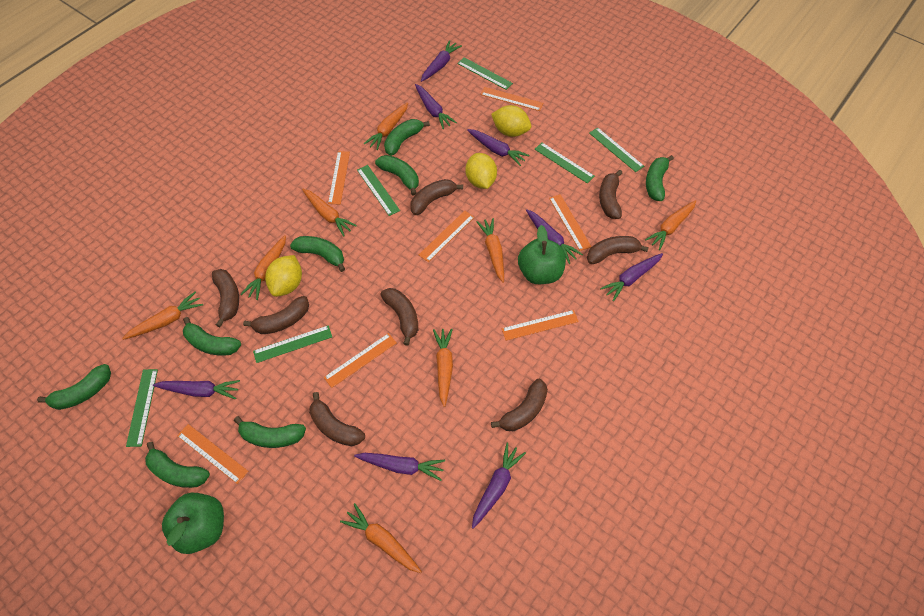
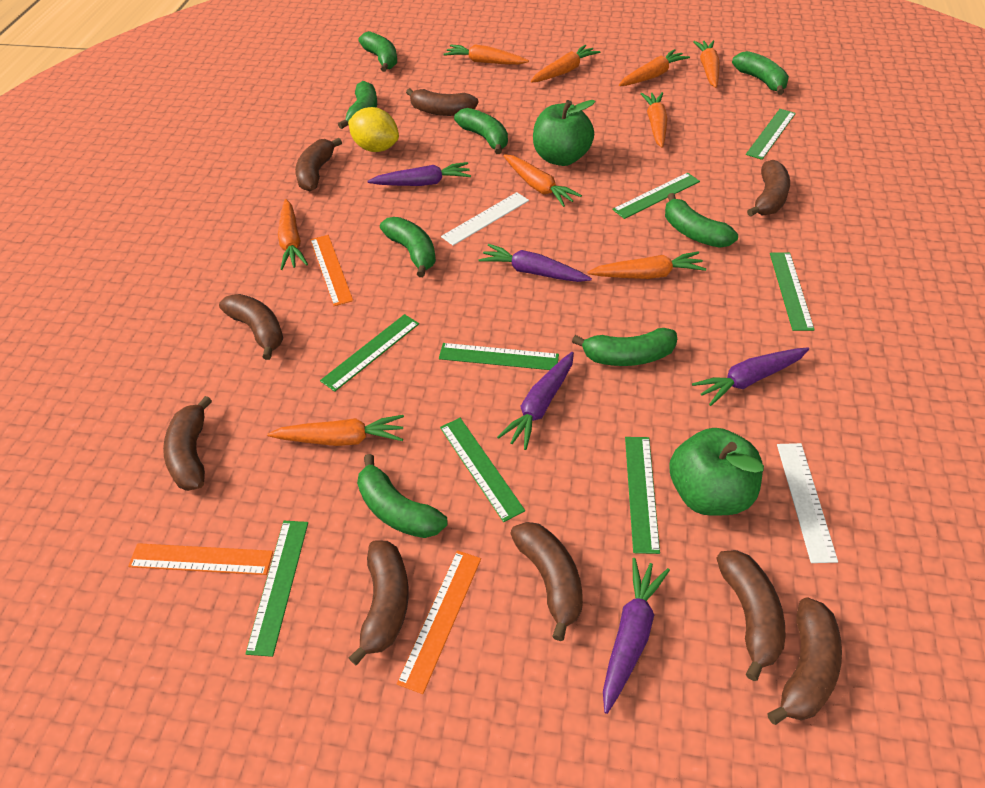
brown banana: [212,269,239,327] [243,296,309,334] [309,392,365,446] [381,288,418,346] [410,179,463,215] [491,379,548,431] [587,236,649,264] [599,170,622,219] = 8 -> [163,396,212,491] [219,294,283,360] [295,138,342,191] [349,540,409,665] [406,88,479,116] [510,522,583,641] [717,550,785,681] [747,160,790,217] [767,597,842,725] = 9
green ruler: [126,369,158,447] [253,325,332,363] [357,165,400,216] [457,57,513,90] [535,143,595,183] [589,127,644,172] = 6 -> [245,521,308,657] [320,314,419,392] [439,343,559,370] [440,418,525,522] [612,173,700,219] [625,437,660,554] [746,109,796,160] [770,252,815,331] = 8
orange carrot: [122,291,203,340] [241,235,286,300] [302,189,357,236] [340,503,422,573] [364,102,408,150] [433,328,453,407] [476,218,504,283] [645,200,696,250] = 8 -> [267,415,404,446] [278,199,308,270] [444,44,529,65] [503,154,582,207] [531,45,600,83] [587,251,706,279] [619,49,690,86] [641,92,668,148] [693,40,720,88] = 9
orange ruler: [177,424,249,484] [324,333,397,388] [328,151,350,205] [419,211,474,262] [481,87,543,111] [502,310,579,341] [549,194,592,251] = 7 -> [128,543,273,575] [310,235,353,306] [397,550,481,694] = 3
purple carrot: [153,380,240,400] [354,453,445,481] [415,84,457,129] [421,40,462,82] [467,129,529,166] [472,443,526,529] [526,209,583,264] [600,253,663,301] = 8 -> [368,162,471,186] [478,244,592,282] [497,352,574,450] [603,558,670,714] [692,347,809,406] = 5
white ruler: none = 0 -> [441,192,529,246] [777,443,838,563] = 2
yellow lemon: [265,255,302,297] [466,153,497,189] [491,105,531,137] = 3 -> [348,107,399,152] = 1

